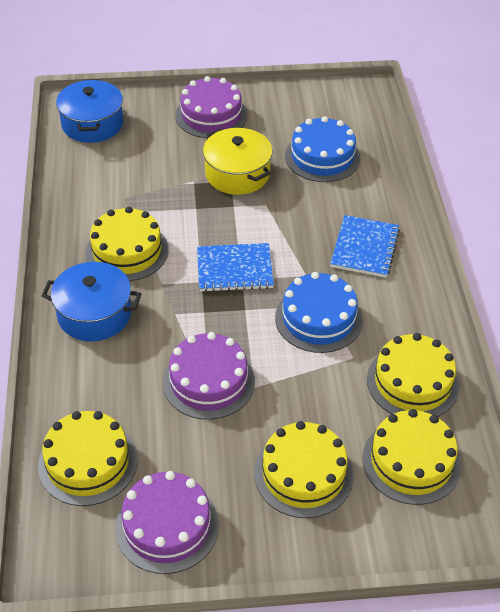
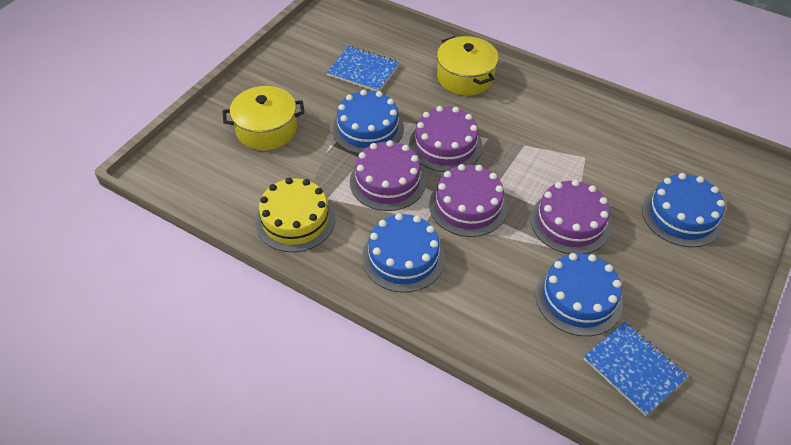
blue cake: [275,272,363,353] [285,116,360,182] = 2 -> [332,90,404,154] [362,213,445,293] [536,253,623,336] [642,173,725,247] = 4
blue pot: [42,262,141,342] [56,79,123,143] = 2 -> none = 0
purple cake: [115,471,219,574] [162,332,255,420] [175,76,248,138] = 3 -> [350,140,426,211] [409,106,482,172] [429,164,508,237] [531,180,611,254] = 4
yellow cake: [38,411,137,506] [86,207,168,281] [254,421,354,518] [362,409,461,505] [367,333,460,417] = 5 -> [255,178,335,252] = 1
yellow pot: [203,128,273,195] = 1 -> [222,86,305,150] [437,36,499,95] = 2

